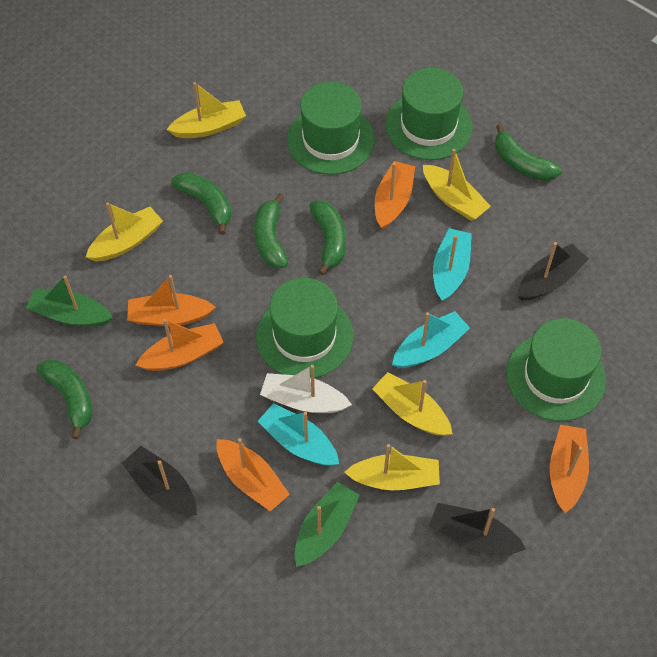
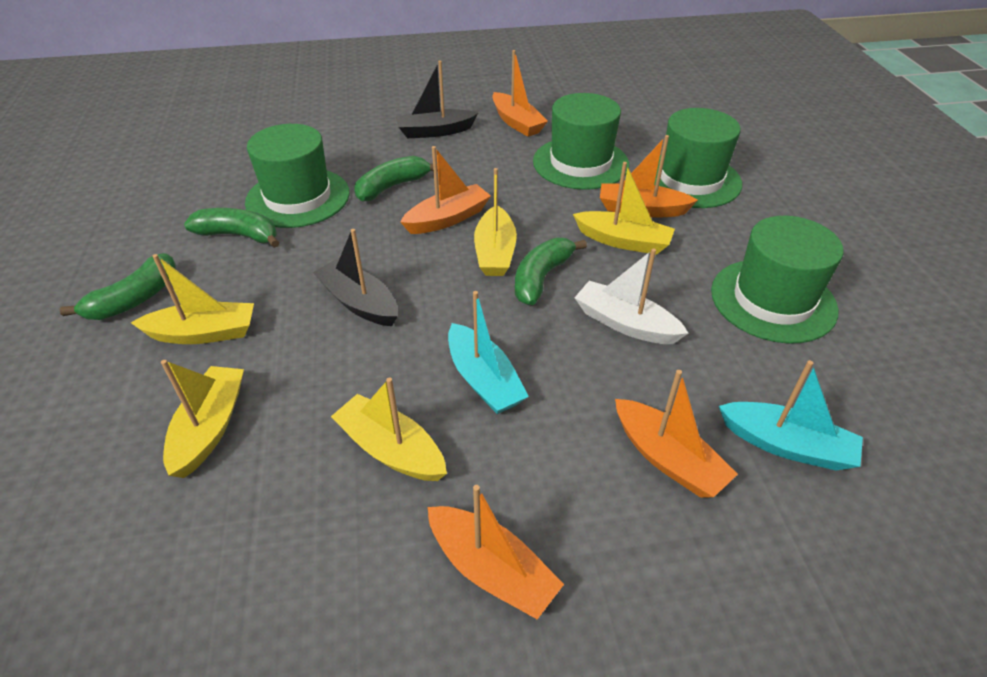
black boat: [122,446,197,515] [429,503,526,554] [518,242,588,300] = 3 -> [313,229,398,326] [396,61,478,138] = 2
green banana: [36,360,93,439] [171,172,232,235] [254,194,288,268] [309,200,346,275] [495,124,562,181] = 5 -> [60,253,176,320] [184,208,280,248] [354,156,438,202] [515,238,587,305] = 4
green boat: [26,275,113,327] [295,482,360,567] = 2 -> none = 0
turquoise boat: [258,403,339,466] [392,311,470,368] [433,228,472,302] = 3 -> [448,291,529,414] [719,360,863,471] = 2

